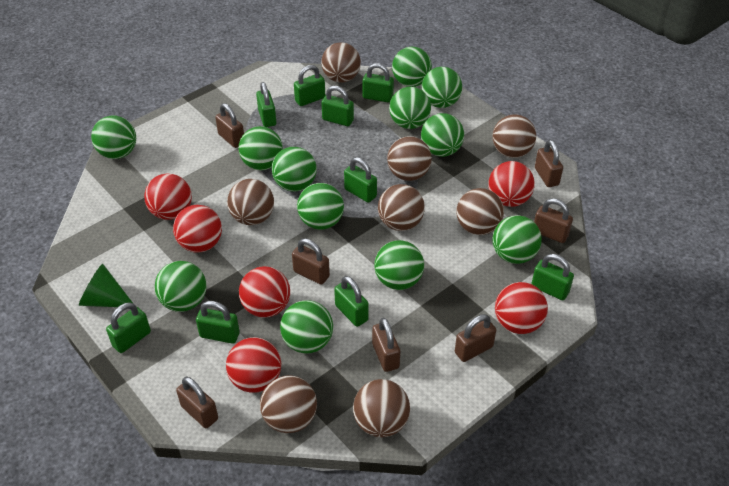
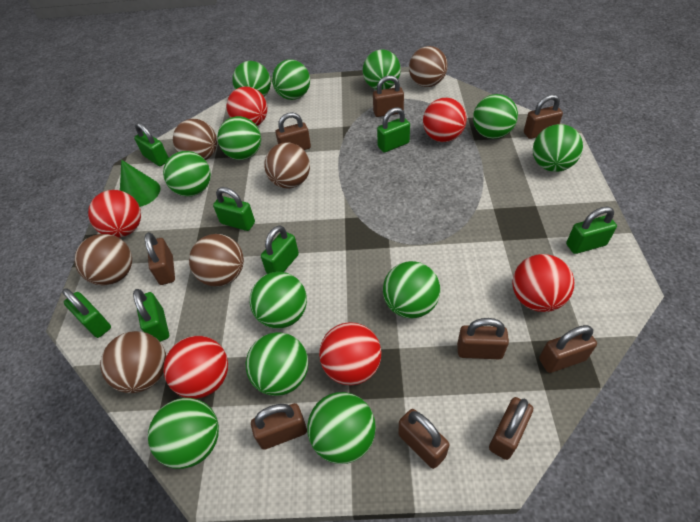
brown ball: [227,179,274,225] [260,375,317,433] [321,42,361,83] [353,379,410,437] [378,184,425,231] [387,136,432,181] [457,188,504,235] [493,114,536,158] = 8 -> [75,234,132,286] [100,331,166,393] [173,119,217,160] [189,234,244,287] [264,142,310,189] [409,46,448,87] = 6
brown padlock: [176,377,218,428] [215,103,244,148] [292,238,330,285] [372,318,400,372] [455,314,496,362] [534,198,573,243] [535,140,563,187] = 7 -> [145,232,175,285] [251,403,307,450] [275,112,311,150] [373,75,404,117] [398,409,450,469] [457,318,509,359] [489,397,533,460] [524,94,563,139] [539,325,597,373] = 9
green padlock: [106,302,151,353] [196,301,240,344] [256,82,277,127] [294,65,325,106] [321,86,354,126] [334,276,369,327] [344,157,377,203] [363,63,394,103] [531,254,574,300] = 9 -> [62,288,111,338] [133,289,169,342] [134,123,169,166] [213,187,255,231] [261,225,299,274] [377,107,410,152] [566,207,617,254] = 7

